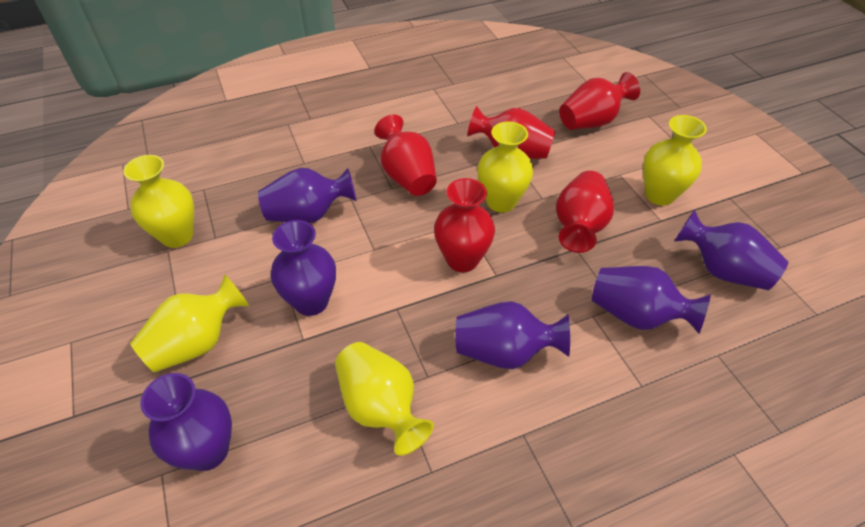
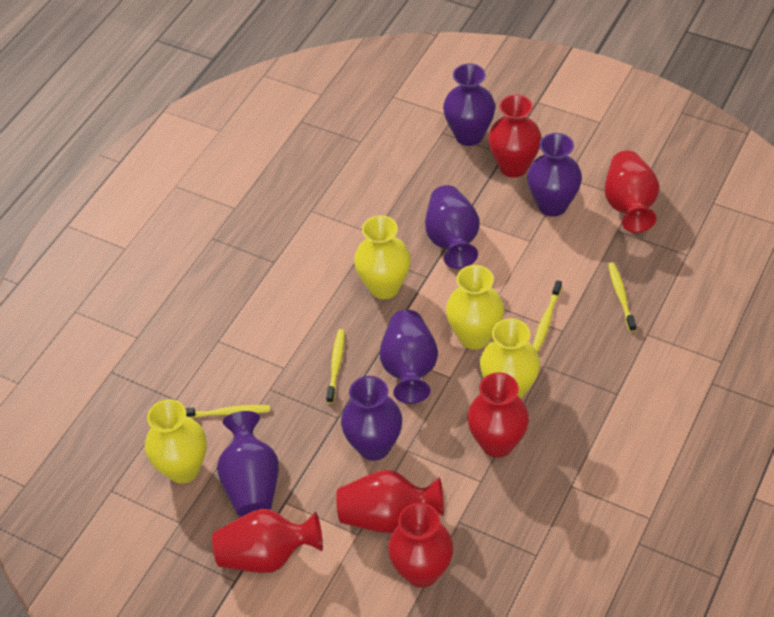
red vase: [374,114,437,196] [434,178,495,272] [467,106,556,159] [556,171,614,253] [559,72,640,130] = 5 -> [212,509,323,573] [336,470,444,533] [388,503,454,588] [467,372,529,458] [488,94,542,178] [605,150,659,233] = 6
yellow toothbrush: none = 0 -> [185,405,270,418] [326,329,345,404] [533,280,562,352] [608,263,636,332] = 4
yellow vase: [123,155,194,248] [130,274,249,373] [335,342,434,456] [477,122,533,213] [643,115,707,206] = 5 -> [145,399,207,483] [354,215,410,299] [446,265,504,350] [480,318,540,399] = 4

